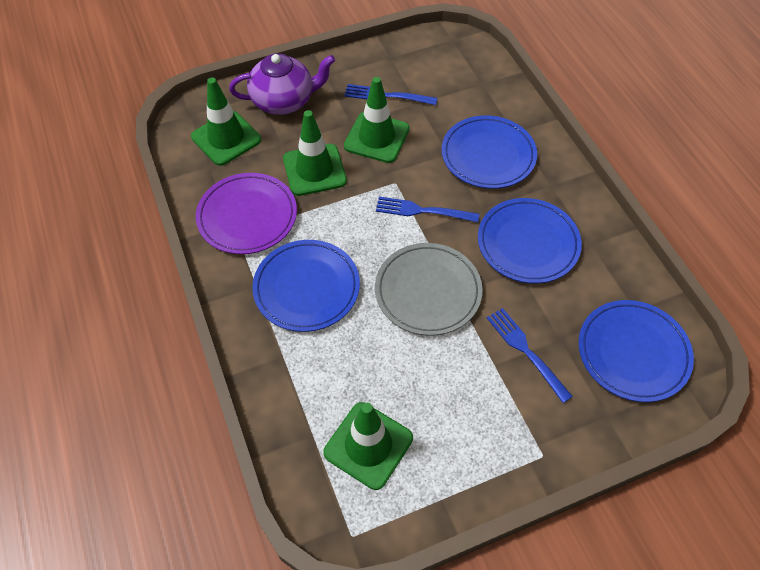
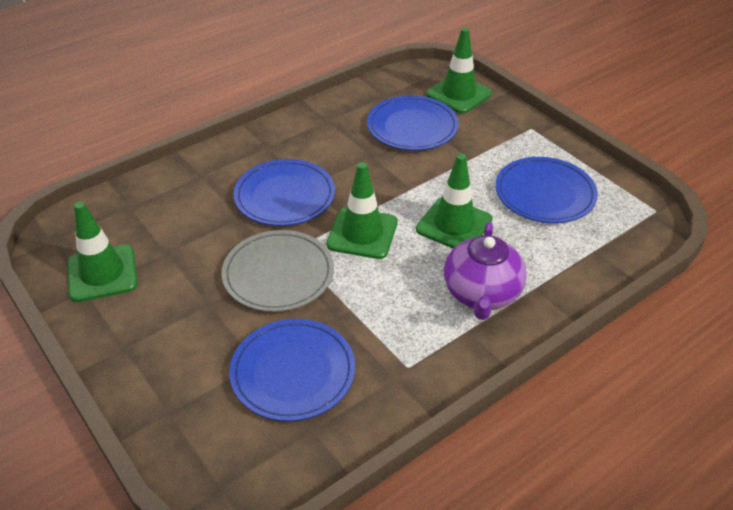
blue fork: [344,84,437,105] [376,197,479,222] [487,308,573,403] = 3 -> none = 0
purple plate: [196,173,297,254] = 1 -> none = 0

